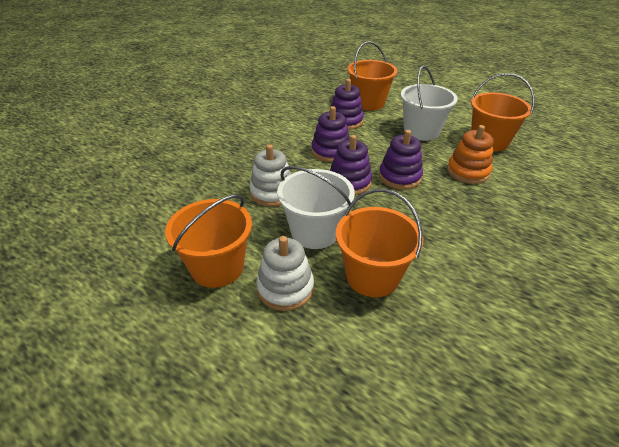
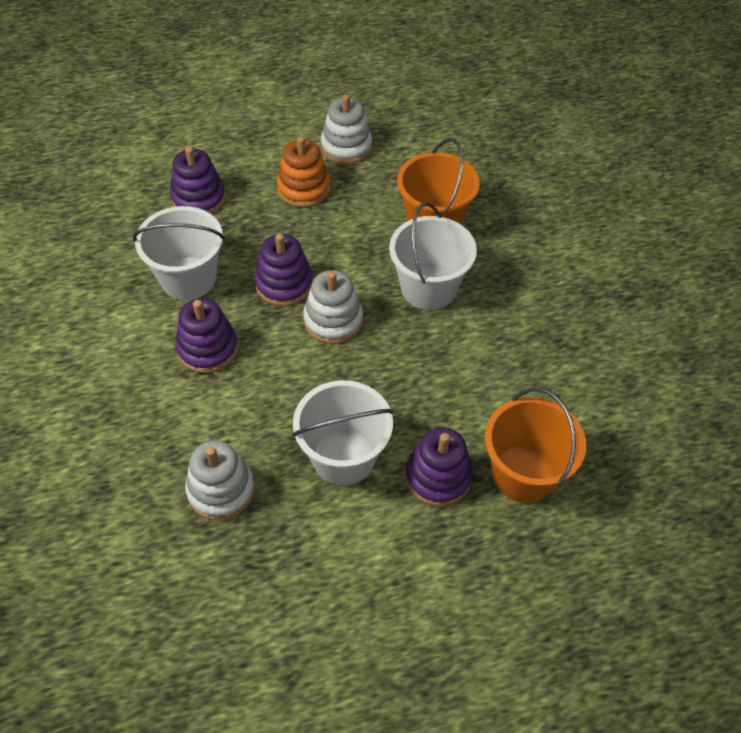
orange bucket: [165,194,252,288] [336,189,423,297] [347,41,397,111] [471,73,535,151] = 4 -> [397,138,480,224] [485,388,586,503] = 2
white bucket: [277,166,355,249] [401,66,458,141] = 2 -> [133,206,225,300] [292,380,393,485] [389,202,477,310] = 3
white stacking toy: [249,144,291,207] [256,236,314,311] = 2 -> [185,440,255,520] [303,270,363,344] [321,94,372,164] = 3

